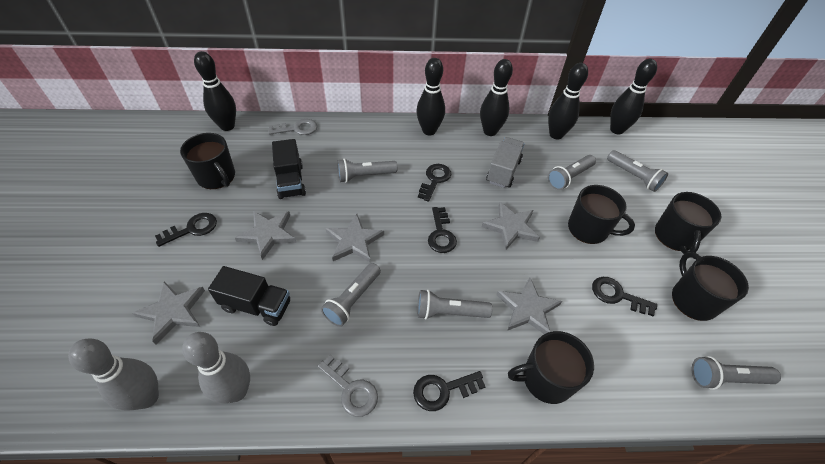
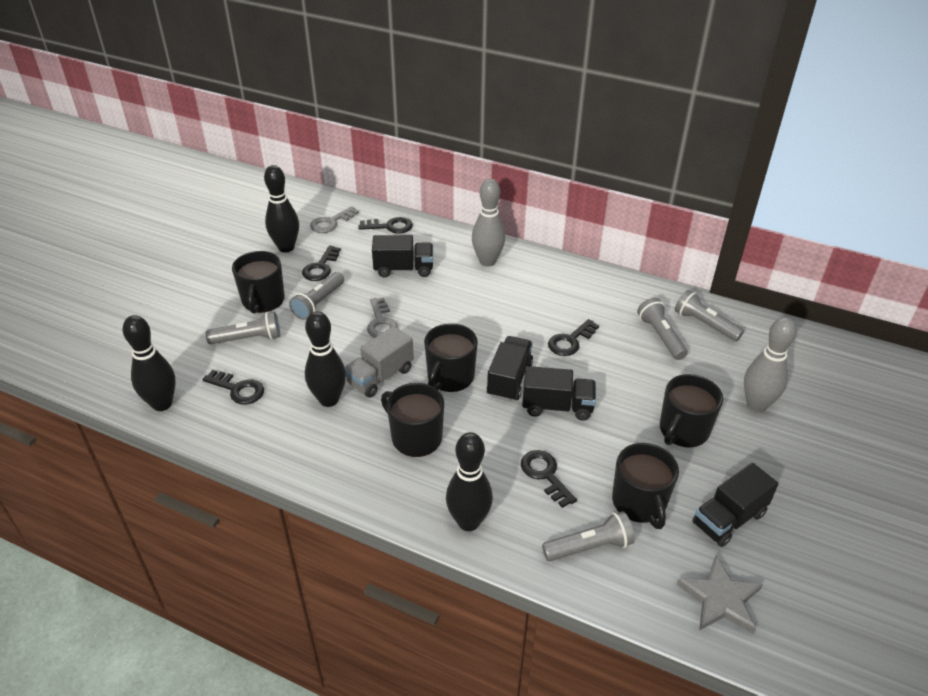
black bowling pin: [194,51,236,131] [416,58,445,135] [480,59,513,136] [548,63,588,140] [610,59,657,134] = 5 -> [123,315,176,411] [264,165,299,253] [305,311,346,407] [446,432,493,531] = 4
black truck: [208,266,290,326] [272,139,306,199] = 2 -> [372,235,433,277] [486,336,533,401] [522,366,596,421] [692,463,779,547] = 4
grey flashlight: [321,263,381,327] [337,159,397,183] [417,290,493,320] [548,155,596,190] [607,150,668,192] [692,356,781,390] = 6 -> [205,312,280,344] [289,272,344,320] [542,511,635,561] [637,298,688,360] [675,290,744,341] = 5
grey star: [133,281,205,344] [235,211,297,260] [325,214,384,263] [482,202,540,250] [496,277,562,334] = 5 -> [676,556,763,634] = 1

